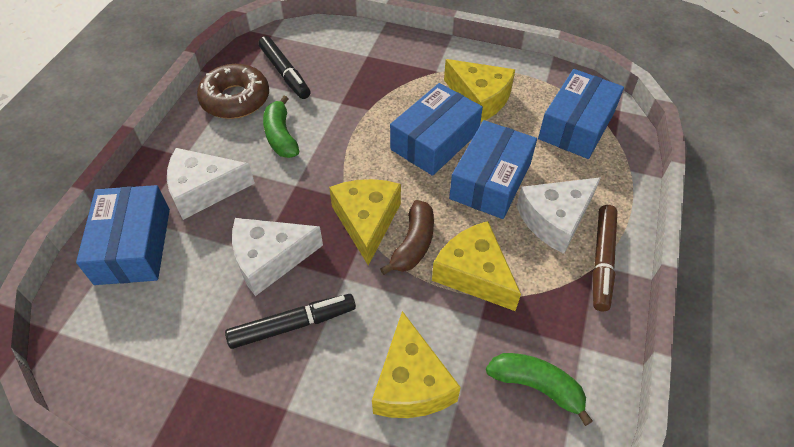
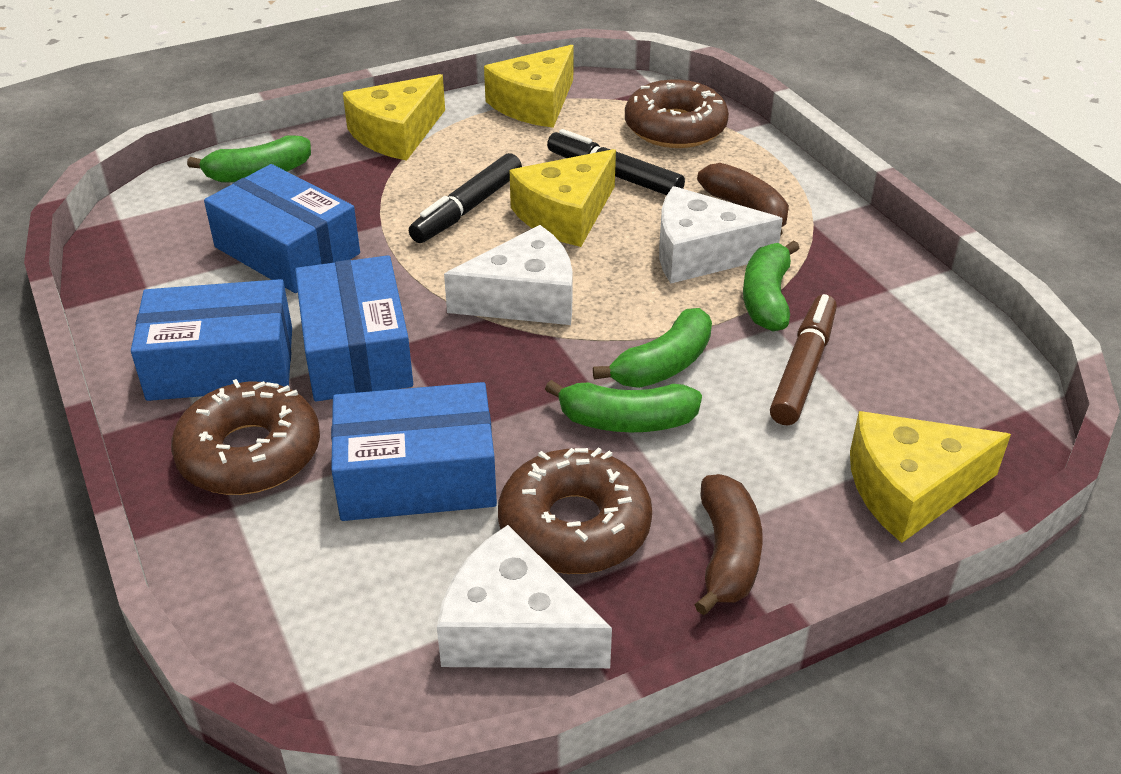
brown banana: [380,200,434,275] = 1 -> [694,474,763,615] [697,163,789,236] = 2
brown donut: [197,64,269,119] = 1 -> [171,379,320,495] [498,448,652,574] [625,80,729,148] = 3
green banana: [263,95,299,158] [486,353,593,426] = 2 -> [187,135,311,183] [545,380,702,432] [593,308,712,388] [743,240,800,332] = 4

